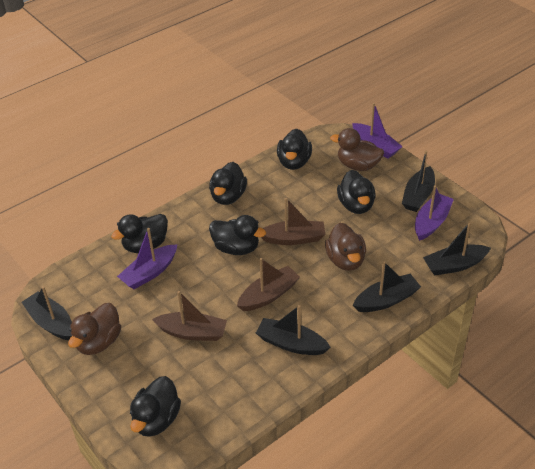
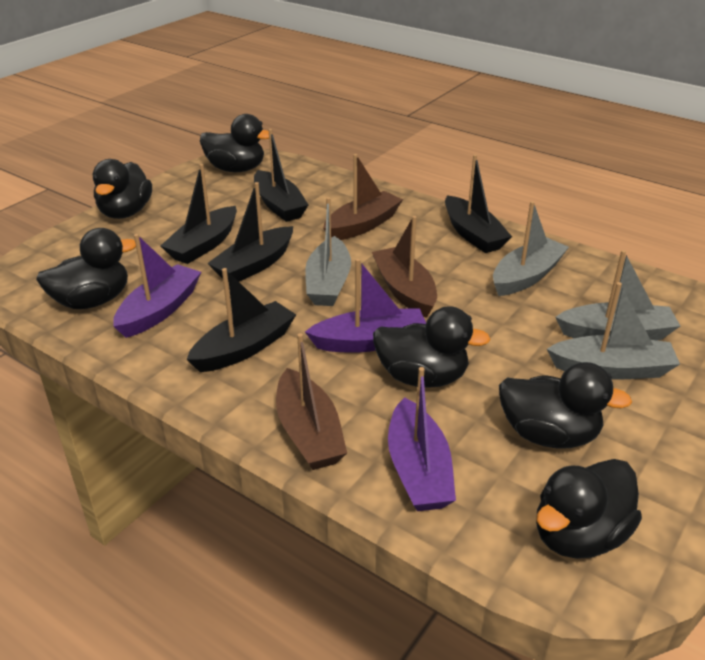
brown duck: [68,303,121,355] [325,223,366,271] [330,128,384,171] = 3 -> none = 0
grey boat: none = 0 -> [305,197,351,306] [493,201,569,296] [547,282,680,379] [555,250,680,340] = 4

